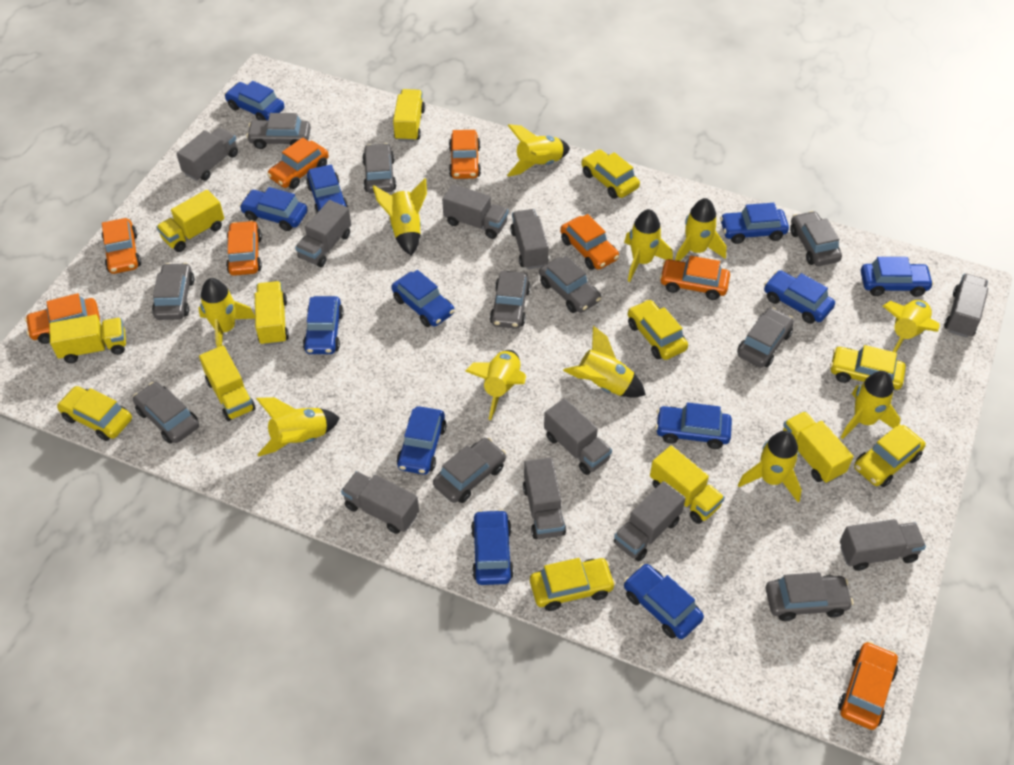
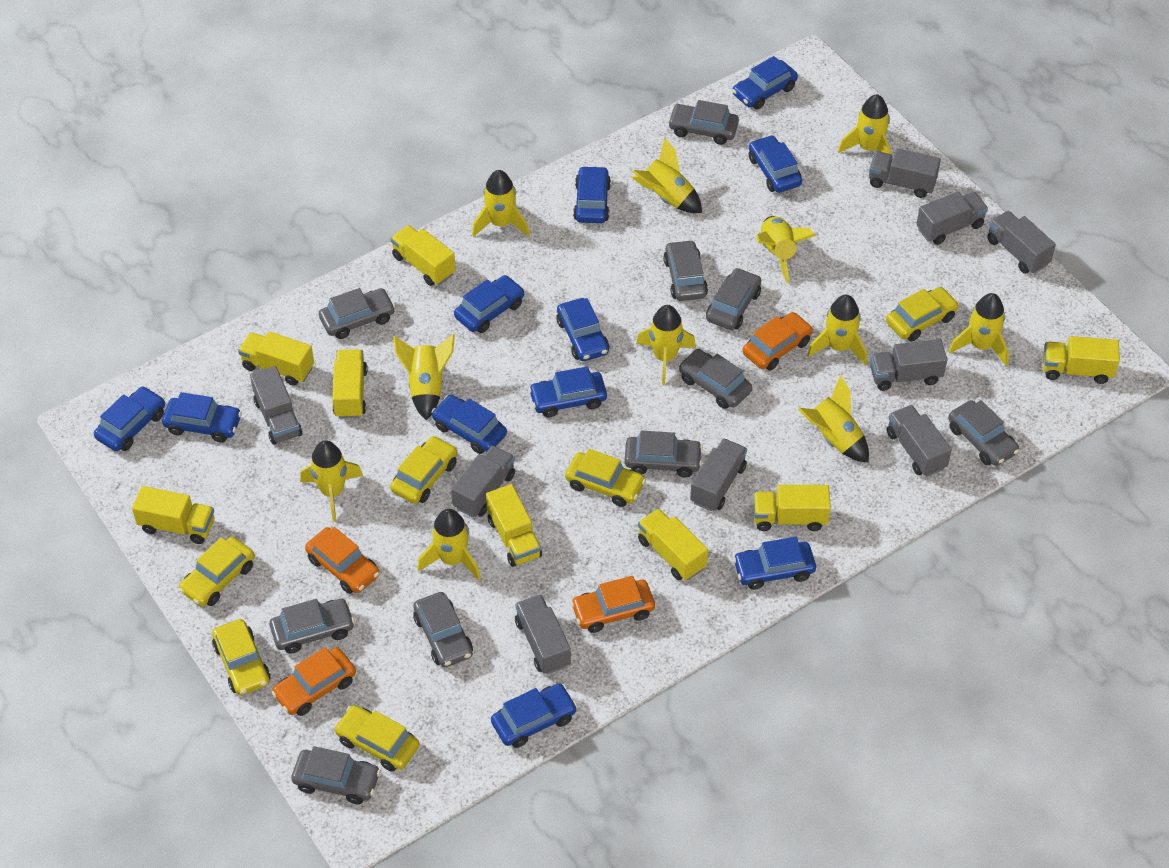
blue car: [224,81,284,120] [239,187,308,231] [303,296,344,354] [306,164,348,214] [391,270,455,327] [397,406,447,475] [471,509,514,585] [624,564,704,639] [655,402,732,449] [720,203,789,244] [764,270,835,324] [861,257,934,297] = 12 -> [94,386,165,451] [162,392,242,443] [431,395,507,454] [454,275,525,333] [491,683,577,748] [529,367,607,418] [556,298,609,361] [573,166,611,223] [732,56,798,110] [733,537,816,590] [749,135,802,193] = 11
grey truck: [176,127,238,181] [295,200,351,267] [341,471,419,534] [442,184,508,239] [510,209,549,269] [523,457,566,539] [544,398,612,475] [614,481,686,561] [840,519,926,571] [944,274,988,338] = 10 -> [250,366,302,445] [451,445,515,518] [515,594,571,674] [690,438,747,511] [869,148,941,198] [870,339,947,391] [887,405,952,477] [917,192,988,245] [987,211,1056,274] = 9
orange car: [25,293,100,344] [102,218,141,274] [226,220,262,276] [267,138,329,189] [449,130,481,179] [560,214,619,270] [660,256,730,300] [838,641,898,730] = 8 -> [271,647,356,716] [305,527,380,594] [571,576,655,633] [742,312,813,371] = 4
yellow truck: [49,315,126,363] [156,190,224,252] [199,345,256,421] [255,281,289,346] [393,89,425,142] [650,445,725,524] [783,411,854,483] = 7 -> [132,486,214,544] [238,331,314,386] [332,349,368,419] [391,225,456,286] [486,484,542,567] [638,508,708,580] [753,485,831,531] [1043,336,1120,384] = 8

